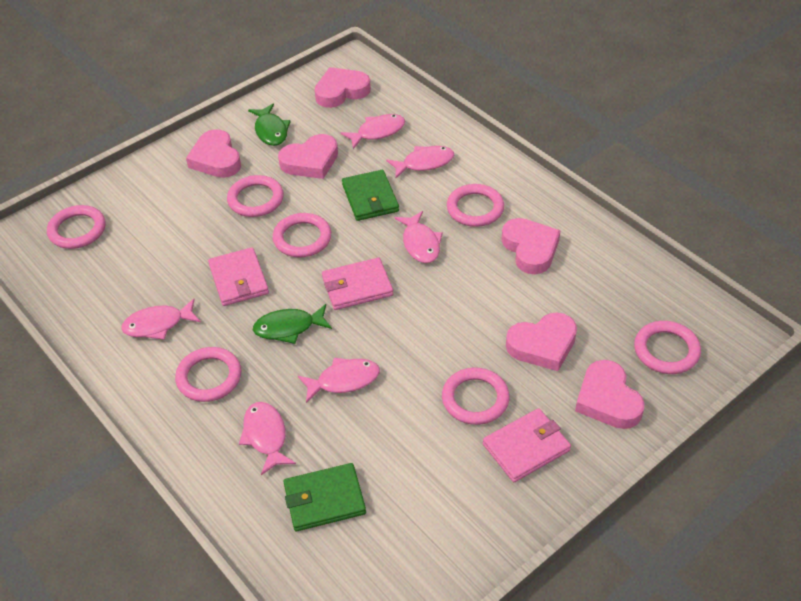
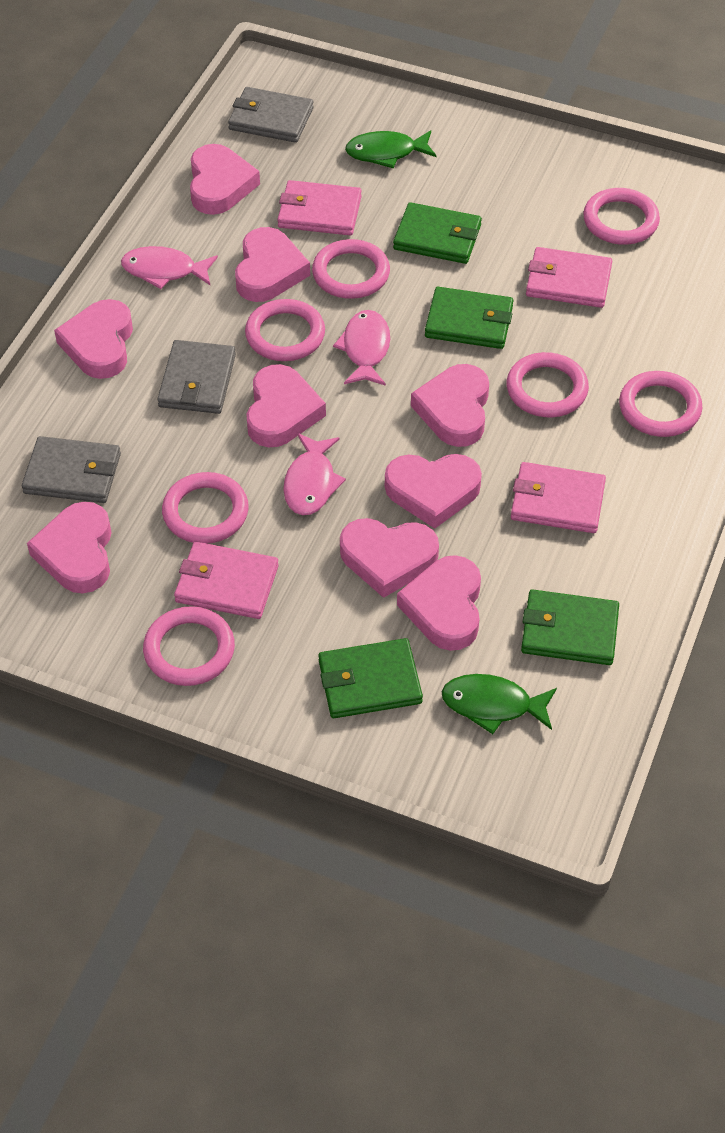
green wallet: [283,463,366,531] [342,170,399,221] = 2 -> [318,638,423,718] [393,202,482,264] [425,287,513,349] [521,589,619,665] = 4
grey wallet: none = 0 -> [22,436,121,503] [157,340,236,414] [228,87,314,143] = 3
pink fish: [121,299,201,340] [239,402,296,475] [298,358,380,403] [341,114,405,149] [386,146,454,178] [394,211,443,263] = 6 -> [121,246,218,289] [283,433,346,515] [333,310,390,386] = 3
pink heart: [186,129,241,178] [278,134,338,179] [315,67,371,108] [502,218,561,274] [506,313,577,371] [575,360,645,429] = 6 -> [27,502,112,593] [54,299,133,379] [190,144,260,215] [235,227,310,302] [246,364,326,447] [340,518,439,598] [385,454,482,528] [397,555,481,651] [411,364,489,447] = 9
pink wallet: [208,247,269,306] [322,258,393,310] [483,408,571,482] = 3 -> [174,542,279,619] [277,180,362,235] [511,462,606,533] [526,247,612,308] = 4

